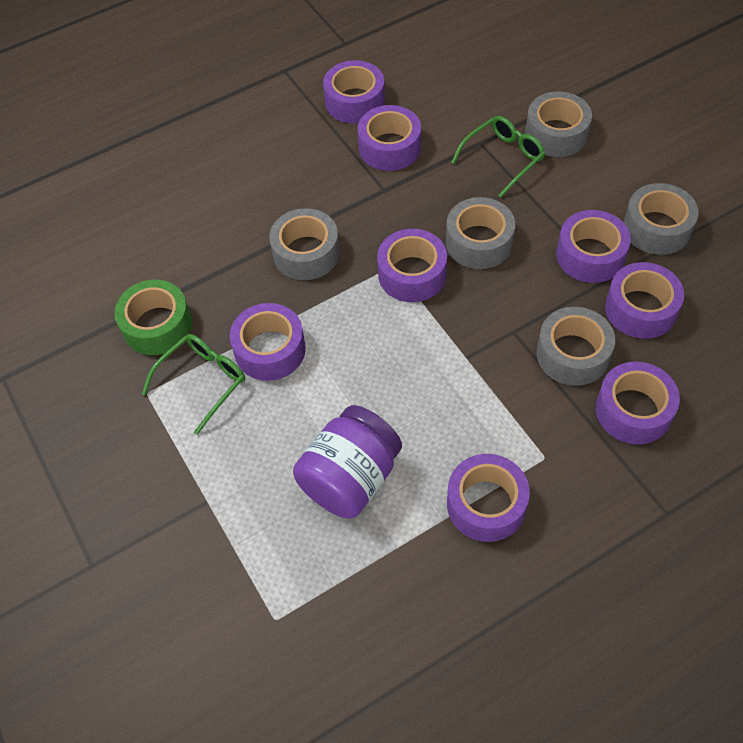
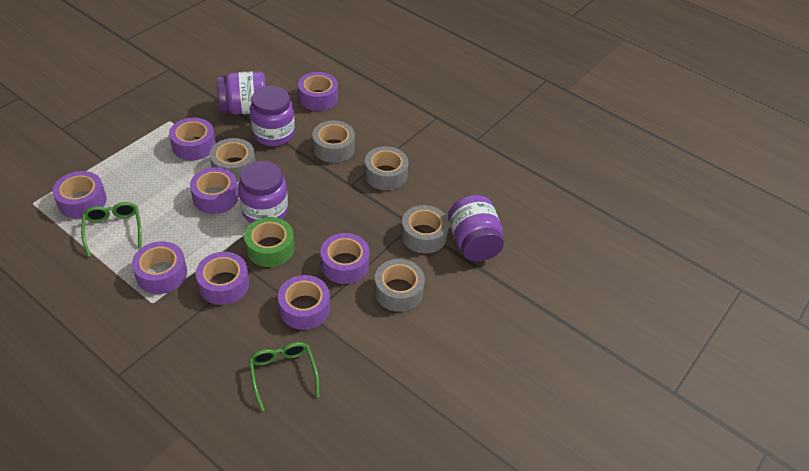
purple jar: [293,405,402,518] = 1 -> [217,71,266,114] [238,161,288,223] [250,86,295,146] [448,195,504,262] = 4

